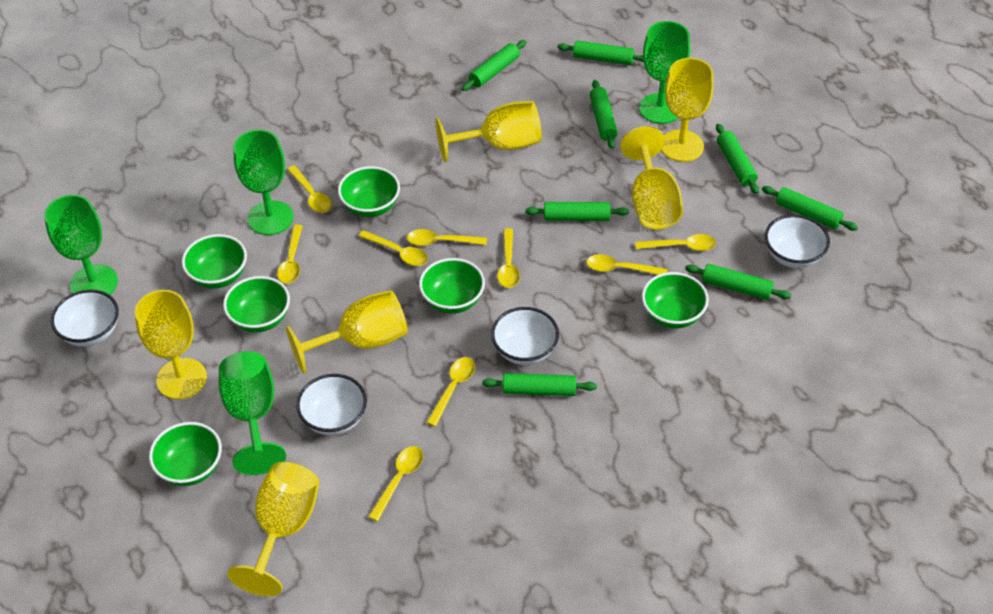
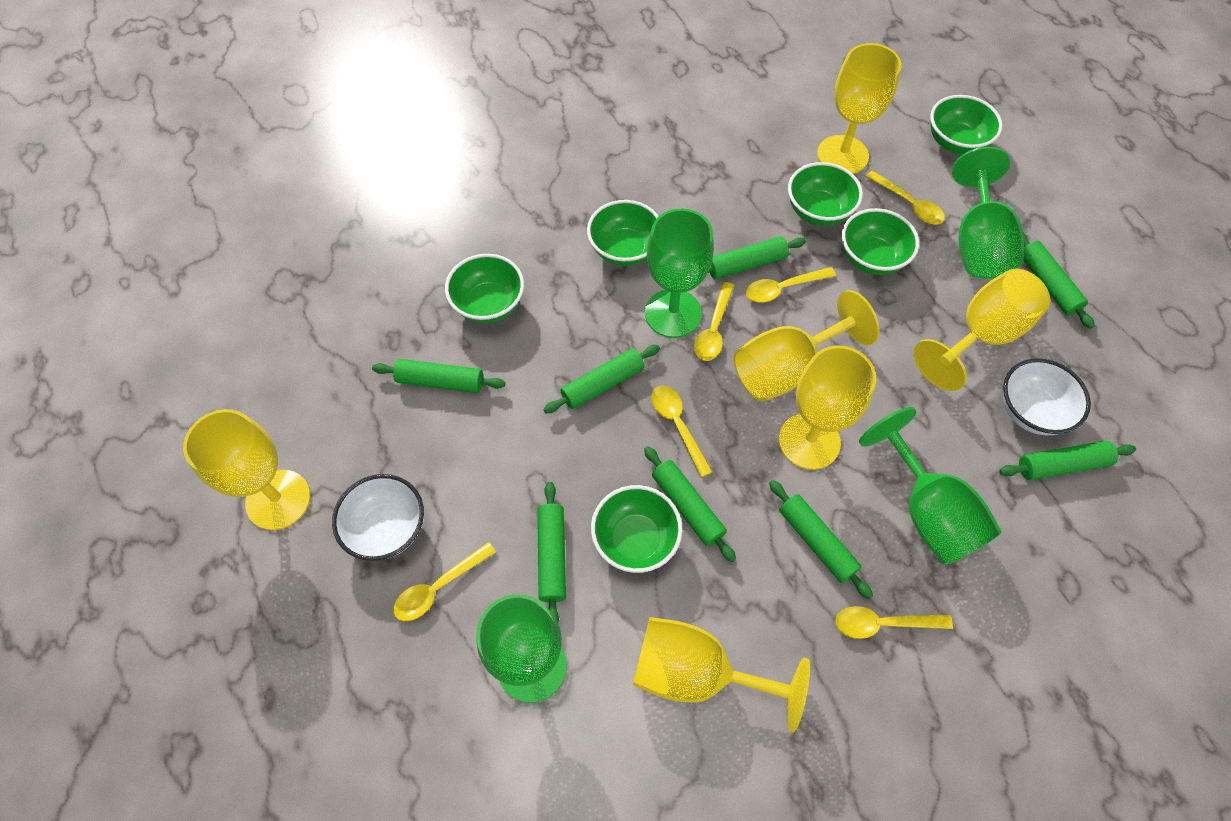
white bowl: [51,290,119,347] [296,374,367,435] [491,307,559,365] [765,214,830,268] = 4 -> [332,474,424,561] [1003,358,1091,435] = 2
yellow spoon: [277,225,303,284] [287,165,332,213] [358,230,428,266] [368,446,423,521] [407,229,487,246] [426,357,475,427] [497,228,520,288] [586,254,668,275] [635,234,716,251] = 9 -> [393,542,496,621] [651,386,712,477] [694,282,734,361] [746,267,836,302] [835,606,953,639] [866,171,945,225] = 6

